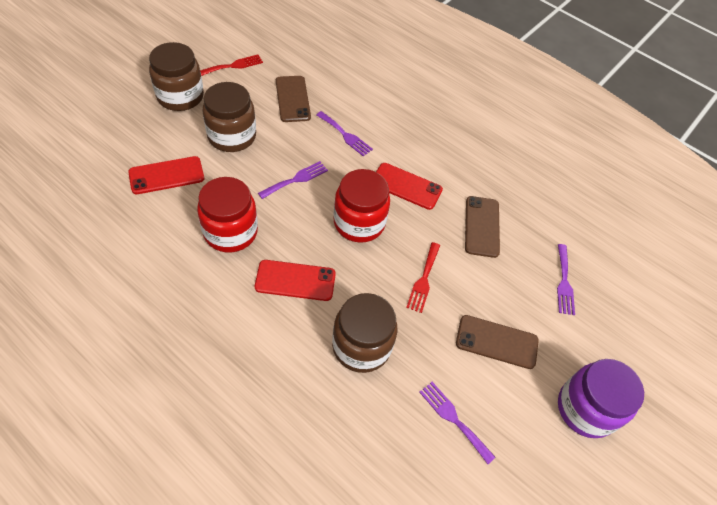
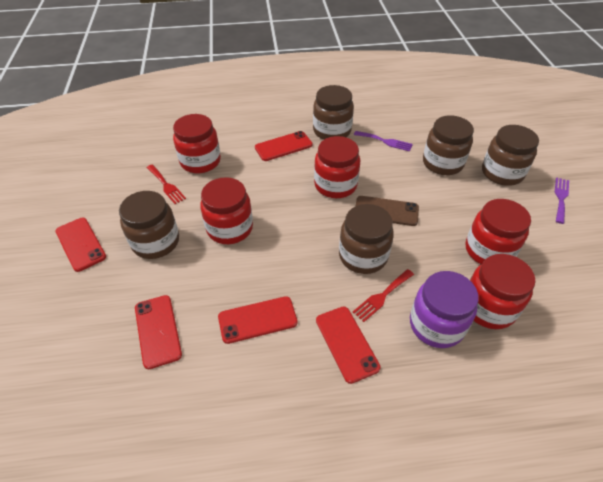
brown jar: [149,42,204,111] [202,82,256,152] [332,293,398,373] = 3 -> [119,191,179,259] [313,85,354,140] [339,204,394,274] [423,115,474,175] [482,125,539,186] = 5
brown phone: [276,76,311,122] [456,315,539,369] [465,196,500,258] = 3 -> [356,196,419,226] = 1
purple fork: [258,161,328,199] [316,111,373,156] [419,382,496,464] [557,244,575,315] = 4 -> [354,131,413,152] [555,177,569,224] = 2
red jar: [197,177,258,252] [333,169,390,243] = 2 -> [173,114,221,173] [200,177,253,244] [314,136,360,198] [466,199,531,264] [470,254,536,329] = 5
red phone: [128,156,204,194] [255,260,336,301] [376,163,443,210] = 3 -> [55,218,106,272] [135,295,182,369] [218,296,298,344] [255,131,313,161] [316,306,381,384] = 5

